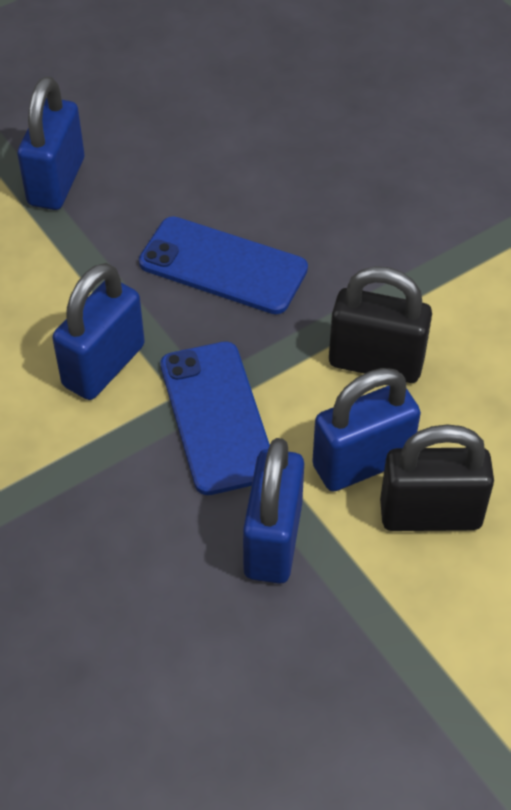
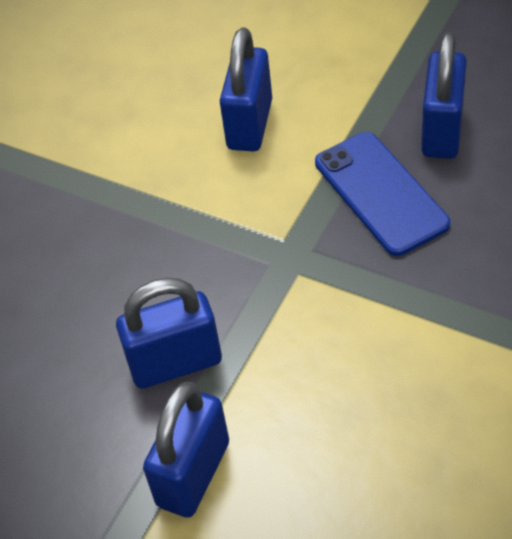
black padlock: [329,266,432,383] [380,424,494,531] = 2 -> none = 0
blue phone: [139,216,308,314] [160,341,270,495] = 2 -> [315,132,450,256] = 1

